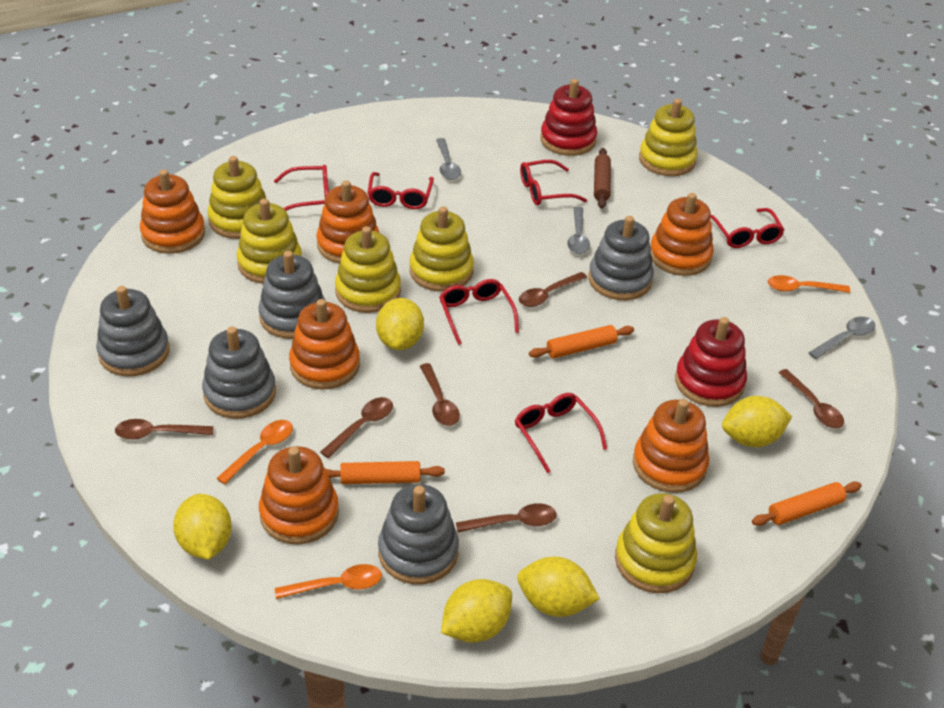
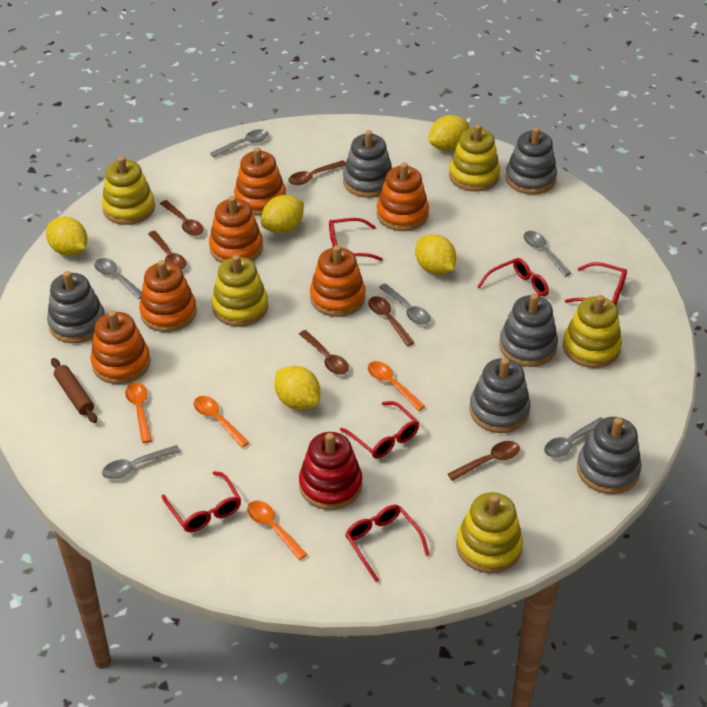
grey spoon: [436,138,461,180] [567,206,590,254] [809,317,875,359] = 3 -> [94,258,141,299] [102,445,180,479] [210,129,268,157] [379,283,430,325] [524,231,571,276] [544,417,603,458] = 6
grey stacking toy: [96,286,170,377] [202,326,276,419] [258,251,326,339] [378,484,459,584] [588,216,654,300] = 5 -> [47,271,105,343] [343,130,392,198] [469,358,531,433] [499,294,558,367] [505,127,557,194] [577,417,642,494] = 6
orange rolling pin: [326,461,445,484] [529,325,634,358] [752,482,862,526] = 3 -> none = 0
orange spoon: [216,420,293,484] [275,564,382,599] [768,275,850,293] = 3 -> [125,382,152,443] [194,396,249,448] [247,501,307,560] [368,361,425,411] = 4
red stacking toy: [540,79,597,156] [675,317,747,407] = 2 -> [299,432,362,510] = 1
yellow stacking toy: [207,156,266,239] [237,199,302,284] [335,226,401,313] [410,207,474,292] [615,493,697,593] [639,99,698,176] = 6 -> [102,156,155,225] [212,255,268,327] [449,124,500,192] [456,492,523,573] [563,295,622,368] = 5

